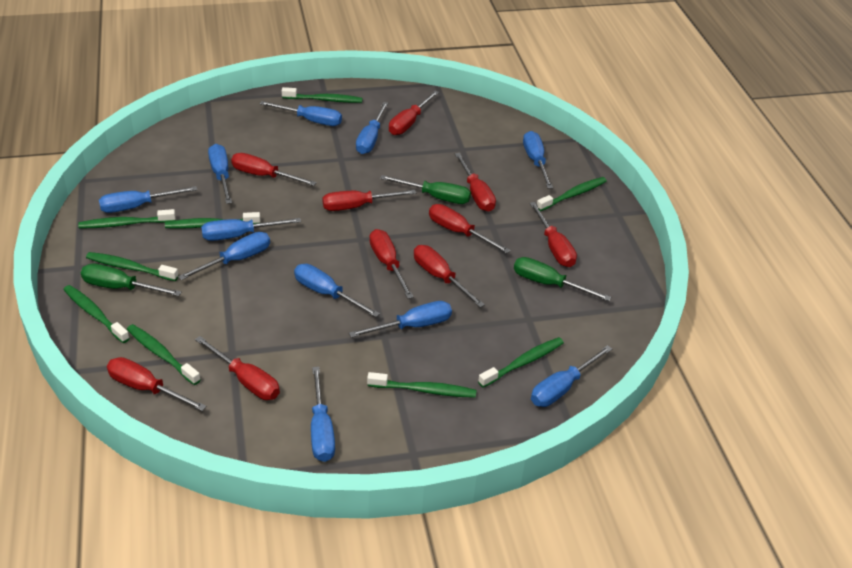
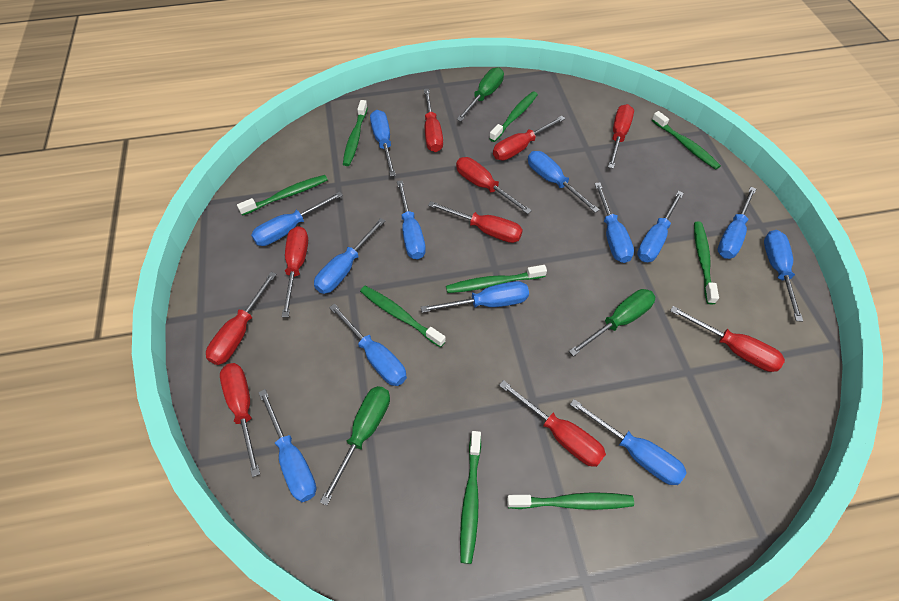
blue screwdriver: [99,186,197,213] [178,232,270,280] [201,218,301,241] [208,144,232,204] [259,101,342,126] [294,264,380,317] [311,367,335,462] [349,301,452,338] [356,102,388,154] [523,131,553,189] [531,345,612,407] = 11 -> [251,191,343,246] [258,389,316,502] [314,218,385,294] [329,304,407,386] [370,110,396,177] [397,180,426,259] [421,281,529,313] [528,151,600,213] [570,399,687,485] [594,182,634,263] [637,191,684,262] [718,187,756,259] [764,230,803,322] = 13

